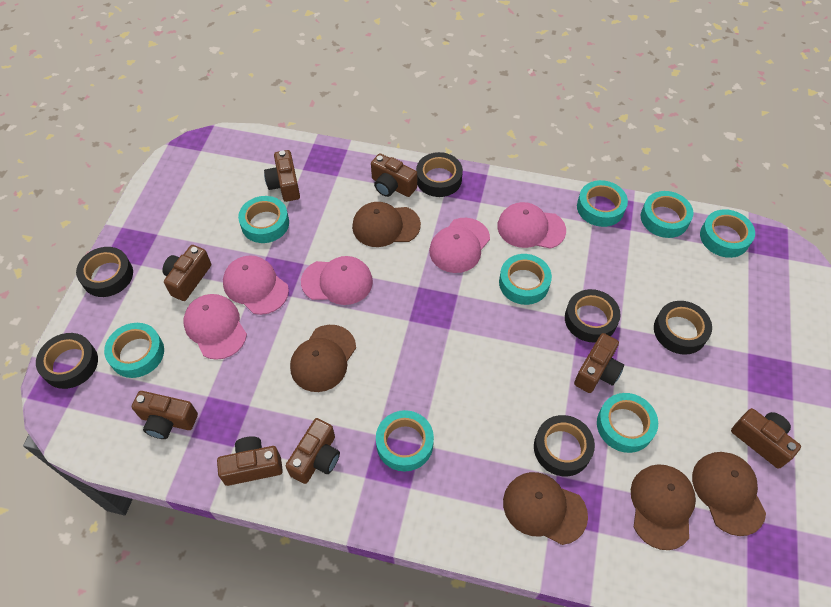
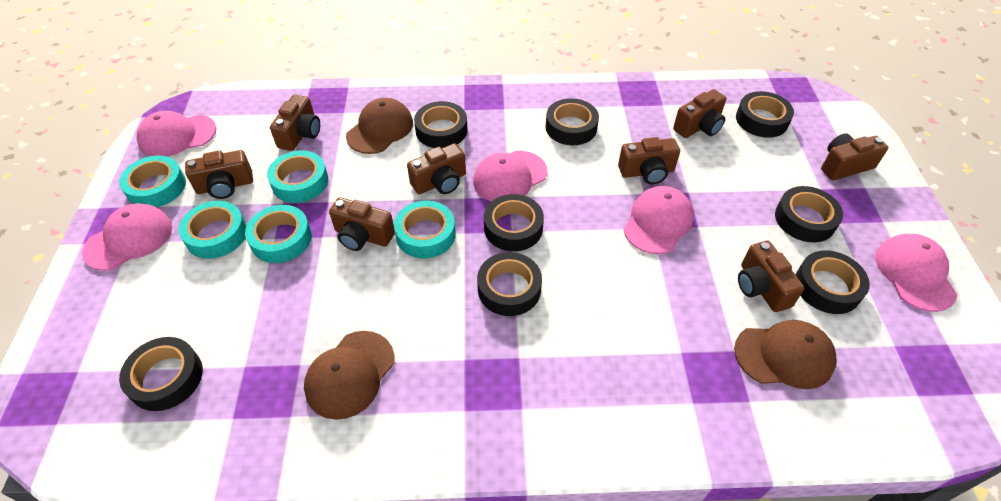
black tape: [36,333,98,389] [76,247,133,297] [416,152,463,197] [534,415,595,476] [565,289,621,342] [654,301,712,355] = 6 -> [119,337,203,411] [414,101,468,148] [477,252,542,316] [484,194,544,251] [546,98,599,145] [736,91,794,138] [775,186,843,242] [796,250,870,314] = 8
brown cap: [290,325,356,392] [352,202,421,247] [503,472,588,545] [631,464,696,550] [692,452,766,536] = 5 -> [304,331,395,420] [346,98,413,154] [734,320,836,389] = 3
turquoise tape: [104,323,164,378] [238,196,289,243] [376,410,434,472] [499,254,552,305] [577,180,628,227] [597,393,658,453] [641,191,693,238] [700,209,755,258] = 8 -> [119,155,186,207] [179,201,247,259] [245,205,312,263] [267,150,328,203] [394,201,456,258] = 5

